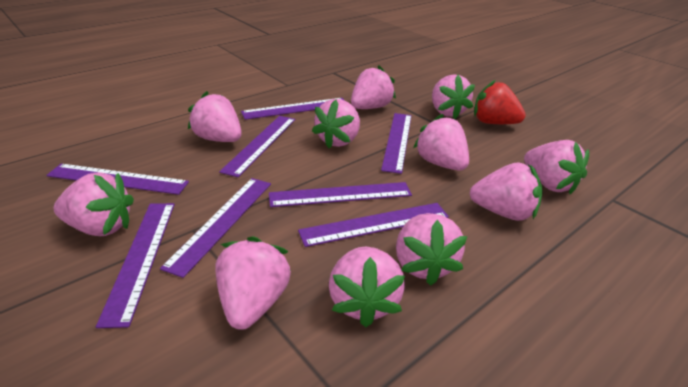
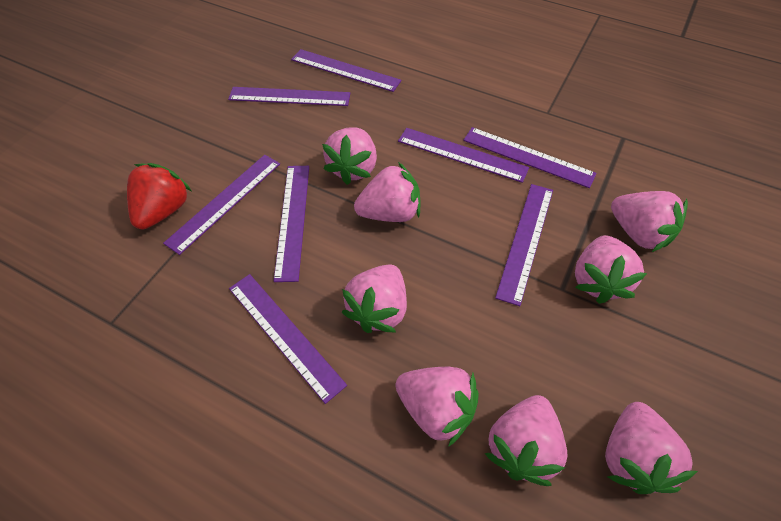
pink strawberry: [54,172,134,236] [188,91,242,142] [215,236,291,330] [312,99,360,148] [329,246,405,327] [351,65,396,109] [396,213,468,286] [413,114,469,171] [432,74,475,119] [470,163,543,221] [524,140,589,194] = 11 -> [322,128,377,185] [342,264,407,333] [354,162,421,222] [395,367,479,447] [484,395,568,486] [575,235,647,304] [605,402,698,494] [611,191,688,252] = 8

